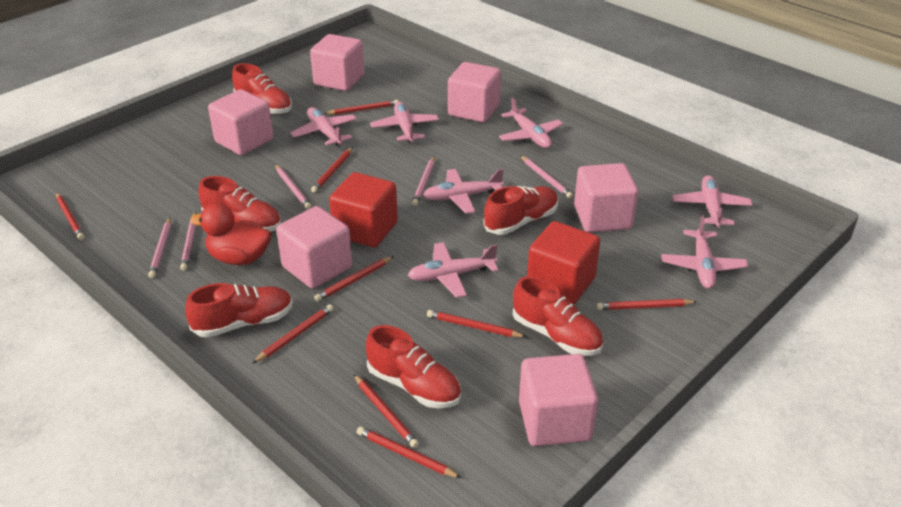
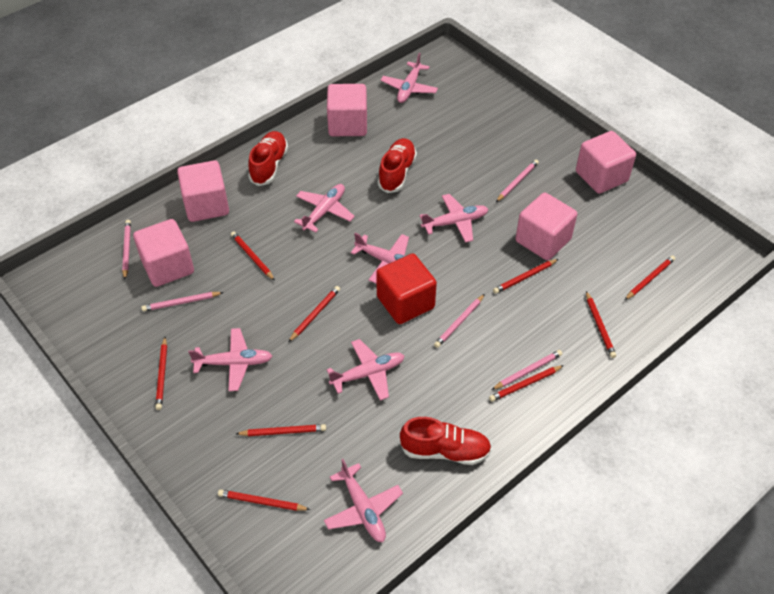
pink cube: [208,89,274,155] [276,206,352,289] [310,34,364,91] [448,62,501,122] [519,354,598,446] [574,163,638,232] = 6 -> [133,219,194,287] [177,160,229,222] [327,84,367,136] [515,192,577,261] [576,131,636,194] = 5
red cube: [329,172,398,247] [527,221,600,304] = 2 -> [376,253,437,324] = 1
red duck: [190,203,271,265] = 1 -> none = 0
red shoe: [185,283,293,337] [199,176,281,232] [232,63,292,114] [366,325,461,408] [483,186,558,235] [513,276,603,356] = 6 -> [248,131,288,186] [378,138,417,193] [400,417,492,465] = 3

